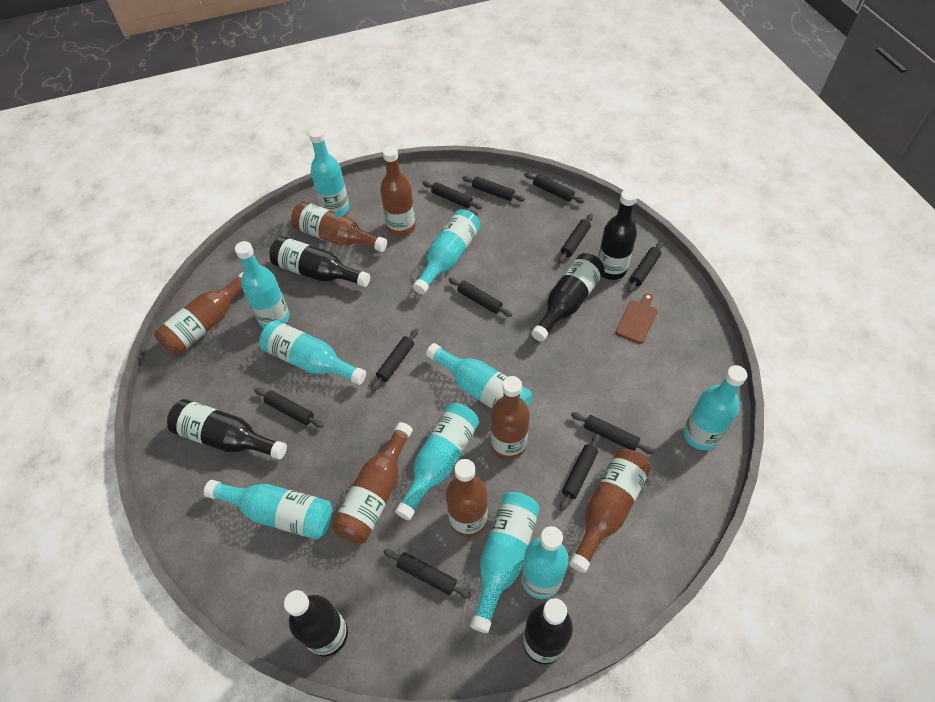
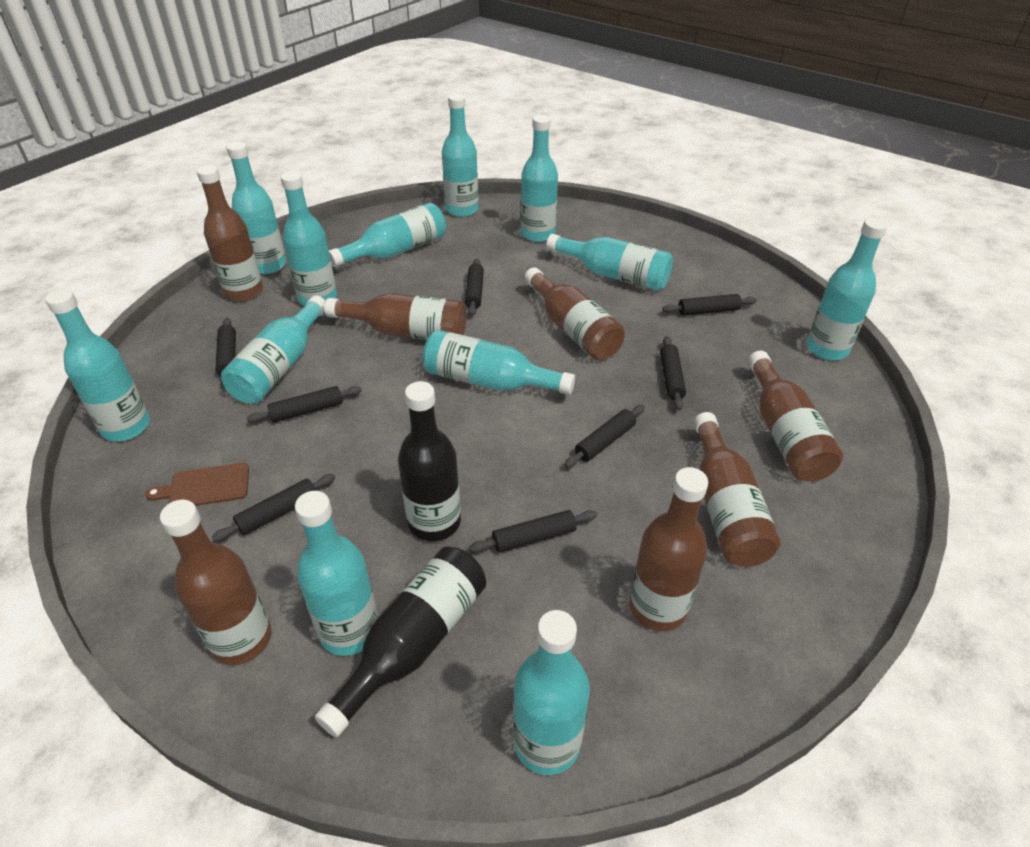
black bottle: [167,399,287,460] [269,236,370,287] [284,590,348,657] [523,598,573,664] [531,253,605,342] [598,189,637,280] = 6 -> [315,547,486,737] [398,381,461,541] = 2
black rolling pin: [254,388,324,428] [371,328,418,391] [383,549,471,599] [422,181,482,209] [449,278,512,317] [462,176,525,202] [524,173,584,203] [558,214,593,263] [560,434,600,511] [571,412,654,454] [627,241,663,293] = 11 -> [212,474,335,541] [215,318,236,386] [247,386,362,423] [465,258,484,316] [470,510,597,553] [564,405,645,468] [660,336,686,410] [662,294,757,316] = 8
turquoise bottle: [204,480,332,540] [235,241,290,328] [259,320,366,385] [309,128,349,215] [395,403,479,520] [413,209,481,294] [426,343,532,409] [470,492,540,633] [521,526,569,599] [683,365,747,450] = 10 -> [45,289,150,441] [221,295,326,404] [227,142,286,274] [281,171,337,306] [295,491,378,656] [329,203,446,268] [423,330,575,395] [442,94,478,217] [513,610,590,775] [521,115,558,242] [546,234,673,291] [807,218,888,360] = 12

